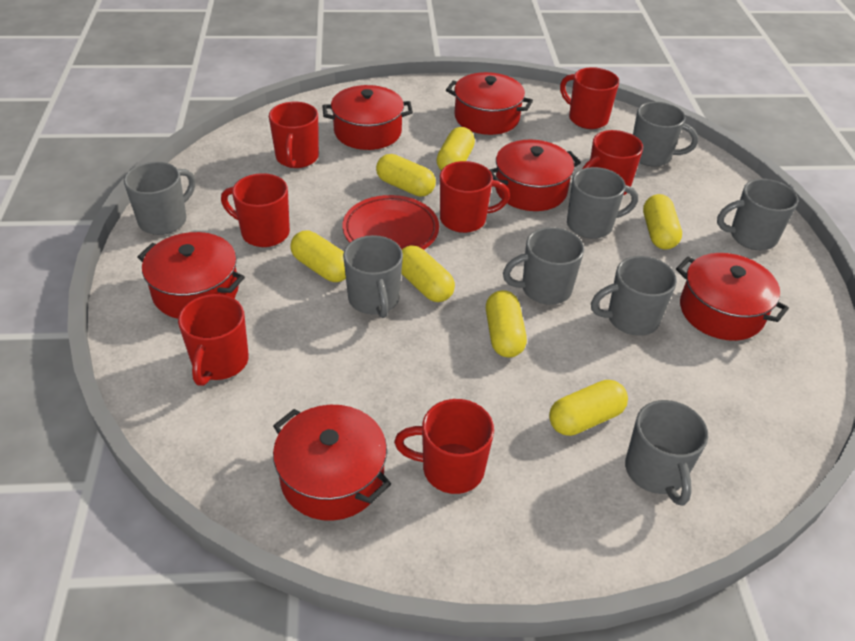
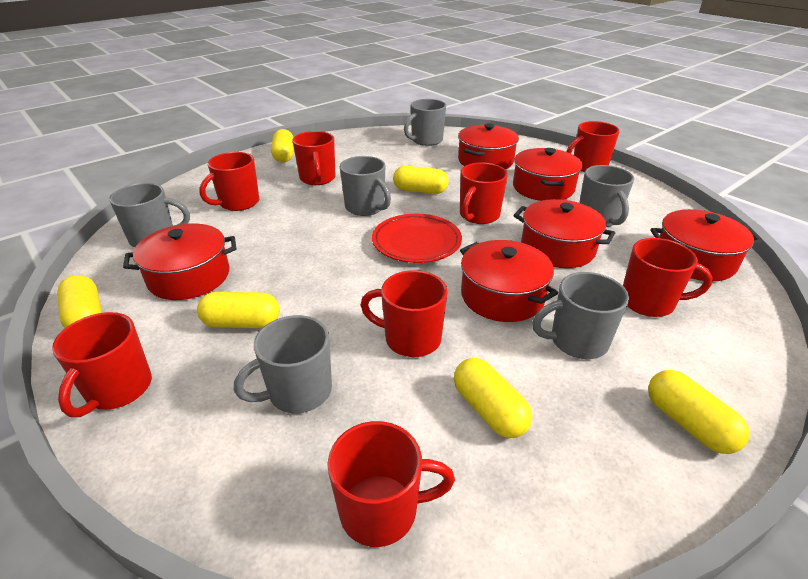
grey mug: [124,162,195,235] [343,235,403,318] [503,227,584,305] [567,167,638,239] [591,256,677,336] [625,400,708,506] [633,102,698,166] [717,179,798,250] = 8 -> [109,183,190,247] [234,315,332,413] [340,156,391,216] [404,99,446,146] [532,272,629,359] [579,165,634,227] = 6
red mug: [178,294,249,386] [221,173,290,247] [269,102,319,168] [394,399,494,494] [440,161,510,233] [560,67,619,129] [582,130,643,196] = 7 -> [52,312,152,417] [199,152,259,211] [292,131,335,185] [327,421,455,547] [361,270,448,357] [460,163,508,224] [566,121,620,172] [623,238,713,317] = 8
yellow capsule: [290,231,346,282] [376,154,436,197] [401,246,455,302] [436,127,475,170] [486,290,527,358] [549,380,628,436] [643,194,682,250] = 7 -> [57,275,102,328] [197,292,280,328] [271,129,294,162] [393,166,448,194] [454,358,532,438] [648,370,750,454] = 6

